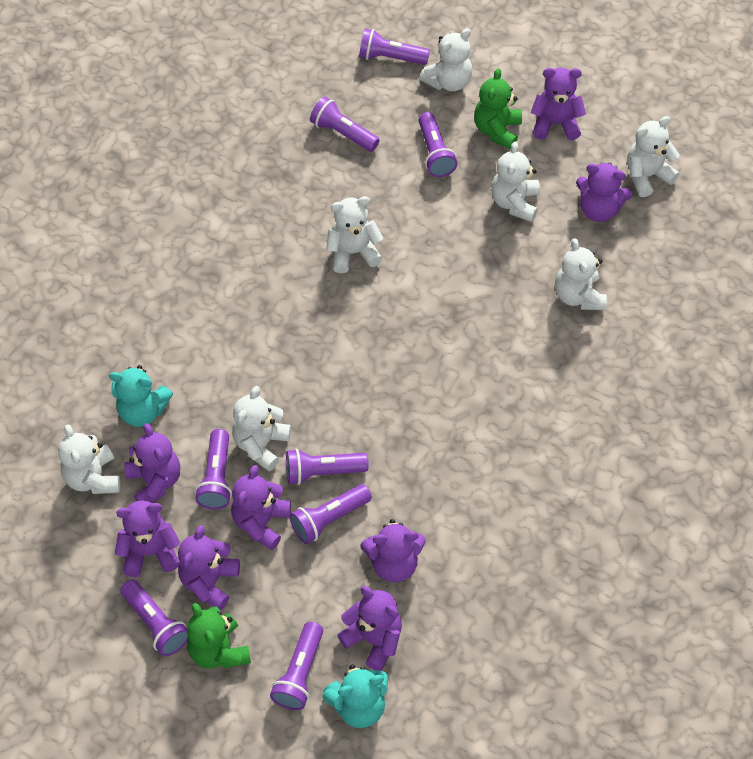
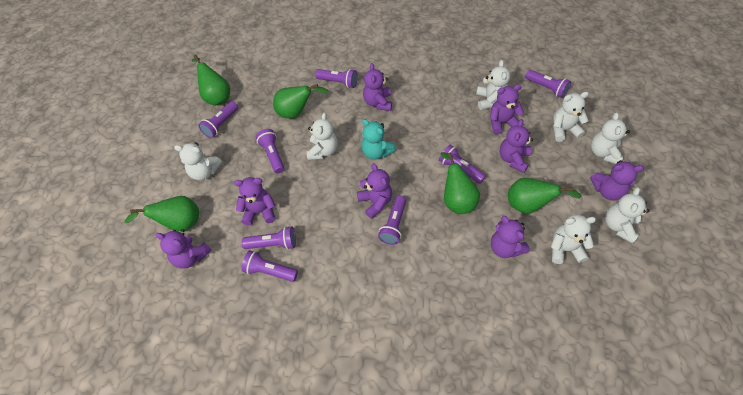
green pear: none = 0 -> [125,196,199,231] [192,55,230,106] [273,84,329,119] [441,152,480,214] [508,178,582,214] = 5
green teddy bear: [187,603,251,669] [474,68,522,149] = 2 -> none = 0
turquoise teddy bear: [109,365,173,427] [322,665,388,728] = 2 -> [361,119,396,160] = 1

